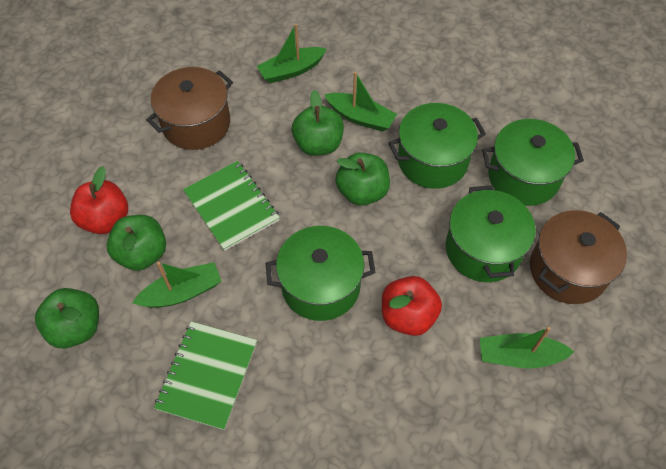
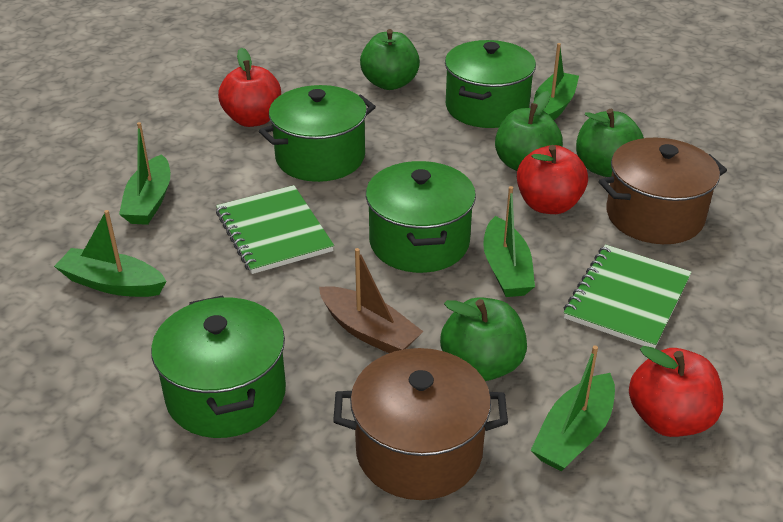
brown boat: none = 0 -> [319,248,424,353] = 1
green boat: [132,262,222,308] [257,23,327,83] [324,72,397,132] [480,327,574,369] = 4 -> [54,210,166,297] [119,122,170,225] [483,186,535,297] [530,345,615,472] [534,43,579,120] = 5
red apple: [70,166,128,234] [382,276,442,336] = 2 -> [218,48,281,127] [517,145,588,214] [629,346,723,437] = 3

